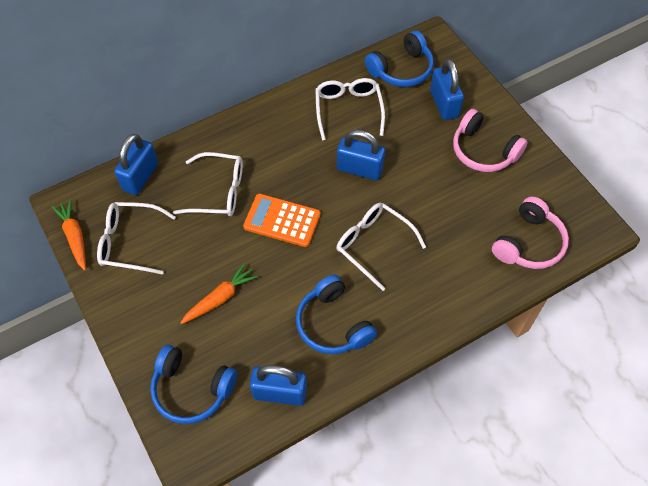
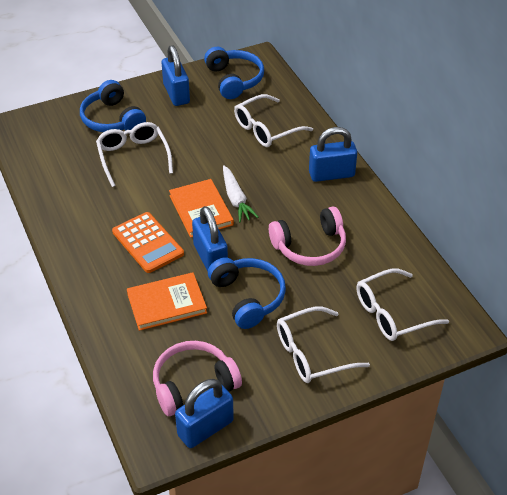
orange book: none = 0 -> [127,272,207,331] [169,179,234,238] = 2
orange carrot: [51,199,86,271] [180,263,258,324] = 2 -> none = 0
white carrot: none = 0 -> [223,165,259,222] = 1

